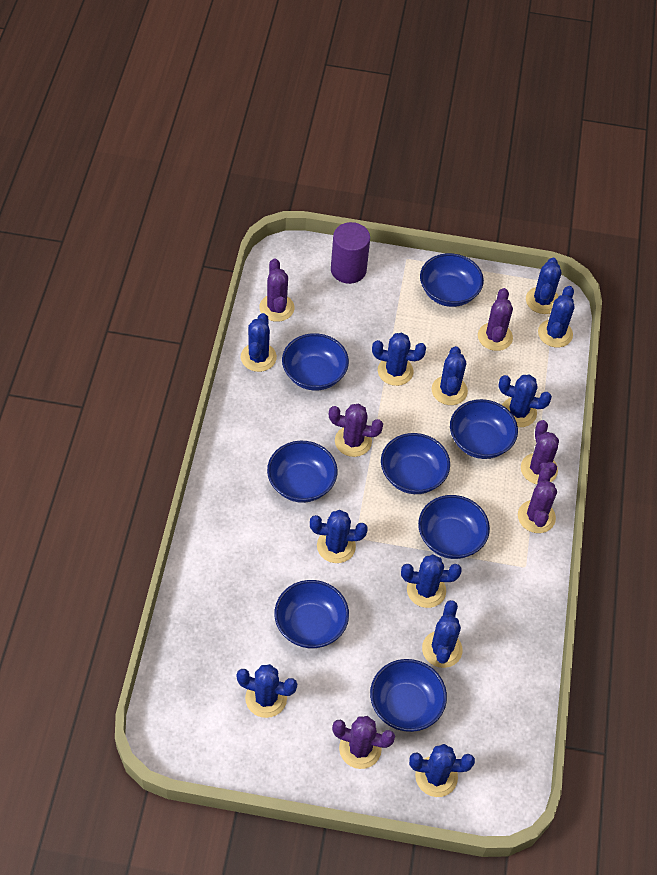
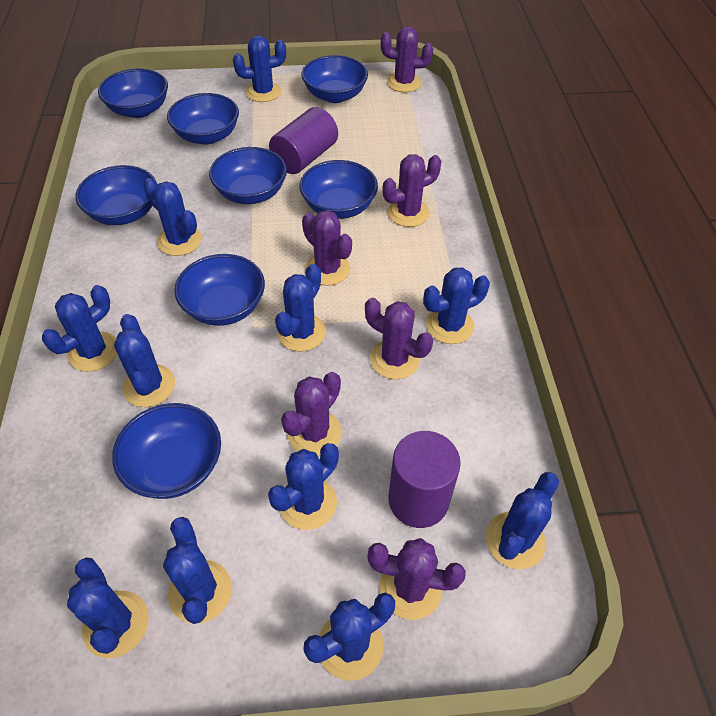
purple cylinder: [331,222,370,284] = 1 -> [269,107,338,174] [389,431,461,528] = 2

